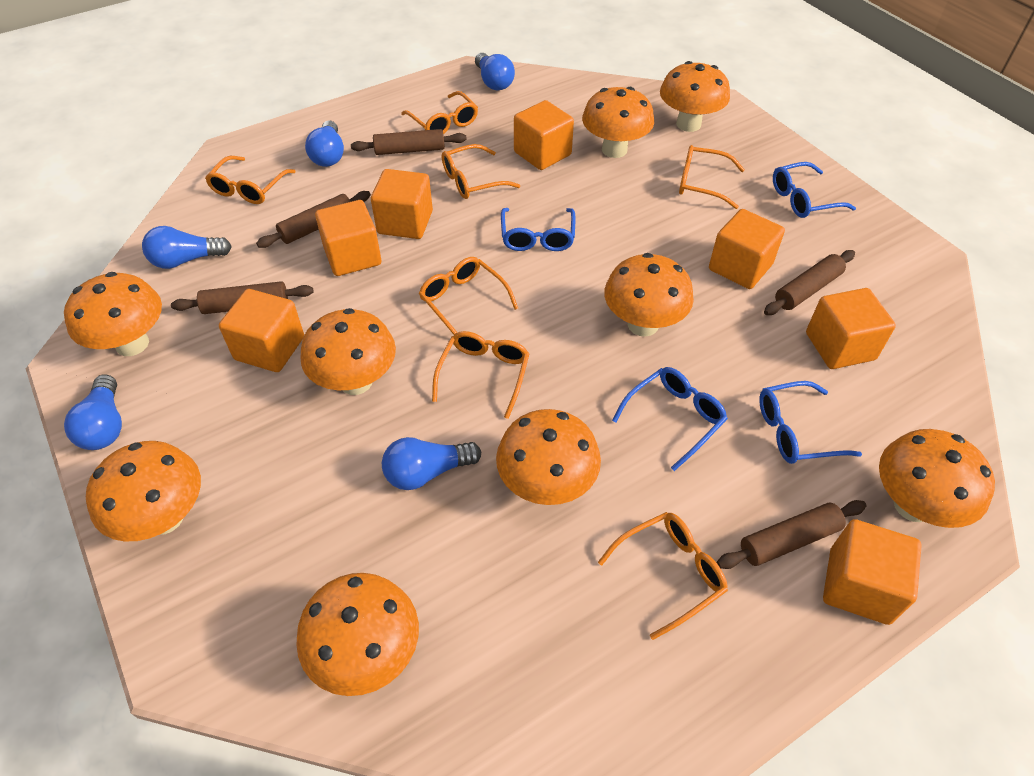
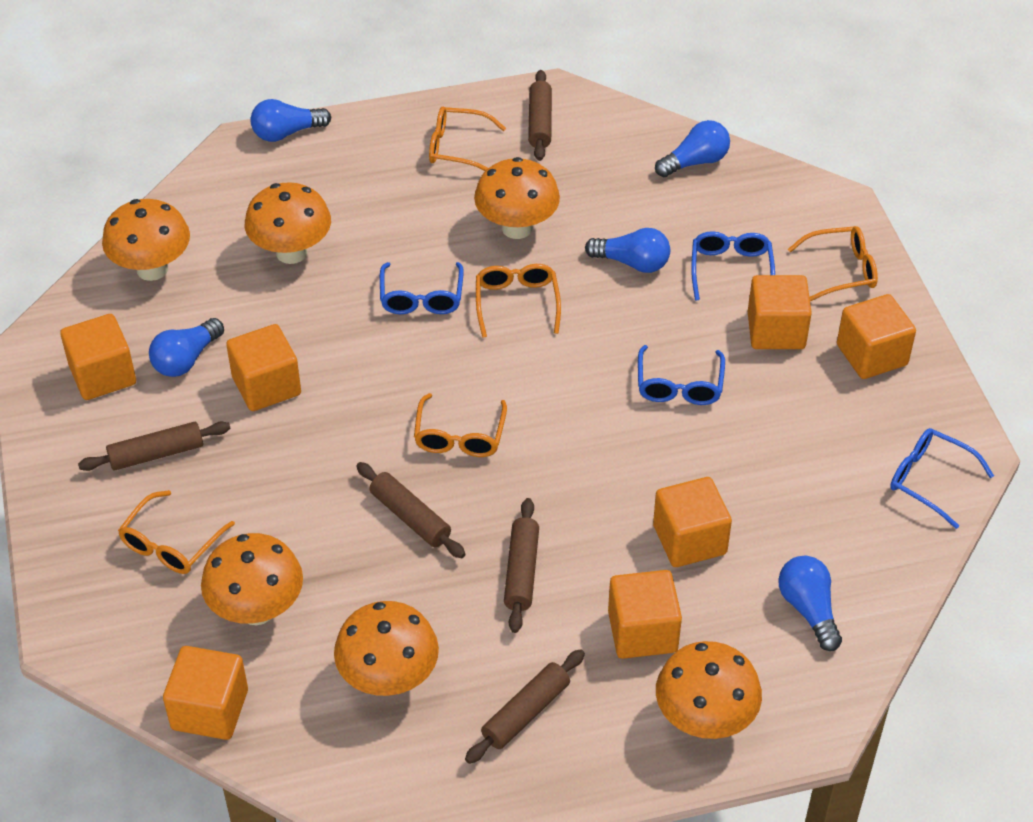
orange glasses: [205,156,296,204] [401,91,478,134] [419,257,518,335] [432,331,530,419] [442,144,520,199] [598,512,728,640] [679,145,745,209] = 7 -> [118,490,235,574] [414,393,507,457] [429,107,506,171] [476,264,561,338] [788,226,878,301] = 5
orange mushroom: [64,272,162,356] [86,441,201,542] [296,573,419,696] [300,308,396,395] [496,409,601,505] [582,87,654,158] [604,253,694,337] [660,61,730,132] [879,429,995,528] = 9 -> [102,199,190,281] [201,533,303,625] [245,182,331,264] [334,601,439,696] [474,157,560,239] [656,641,762,739] = 6

